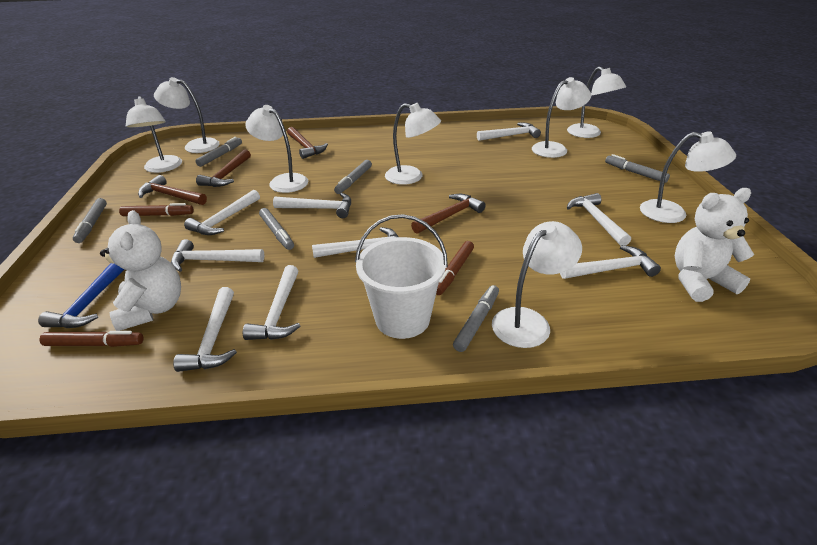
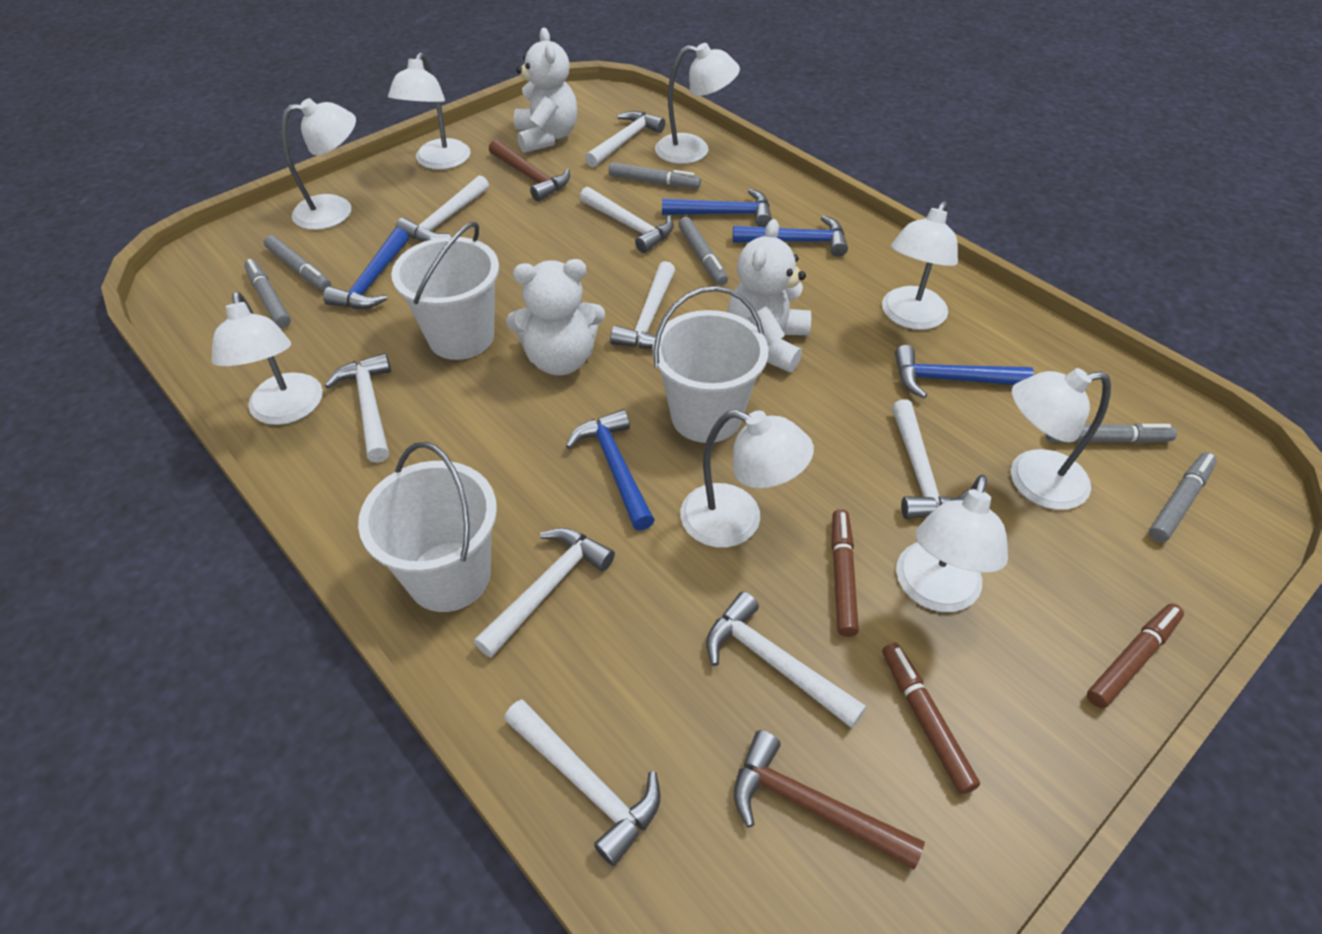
blue hammer: [38,263,124,328] = 1 -> [323,228,409,309] [566,409,655,531] [662,189,772,227] [732,216,848,257] [895,345,1034,398] = 5
brown hammer: [138,175,207,205] [196,149,251,187] [287,127,328,159] [411,194,486,234] = 4 -> [489,140,570,201] [734,730,925,869] = 2
white bucket: [355,214,448,339] = 1 -> [358,442,497,612] [391,222,499,360] [652,286,768,443] = 3
white teddy bear: [100,210,181,331] [675,188,754,302] = 2 -> [506,259,605,375] [514,28,577,153] [727,219,811,372] = 3

